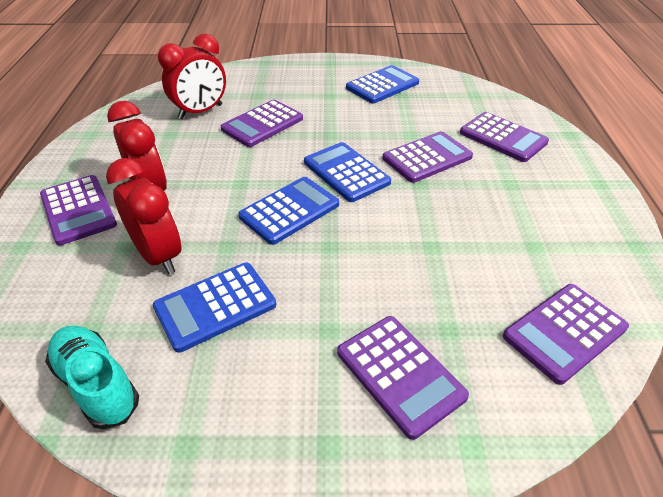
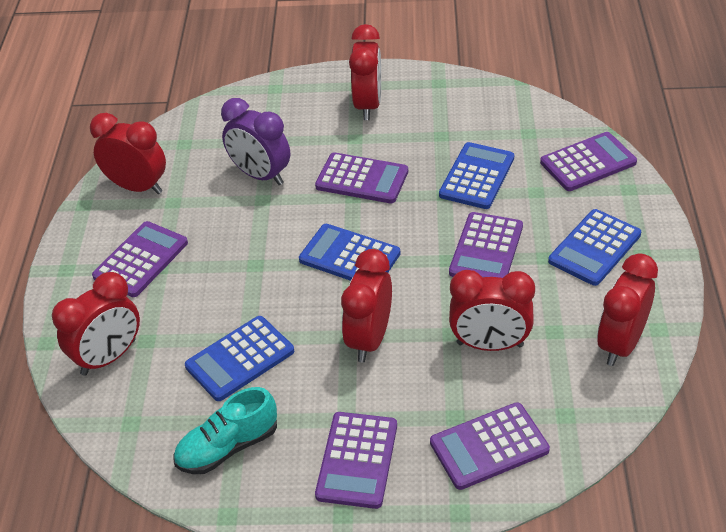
purple clock: none = 0 -> [221,98,290,185] = 1
red clock: [106,158,181,274] [107,101,167,191] [158,34,226,119] = 3 -> [52,272,140,376] [90,113,166,194] [341,249,392,362] [349,24,381,120] [449,270,535,351] [597,253,658,366] = 6

